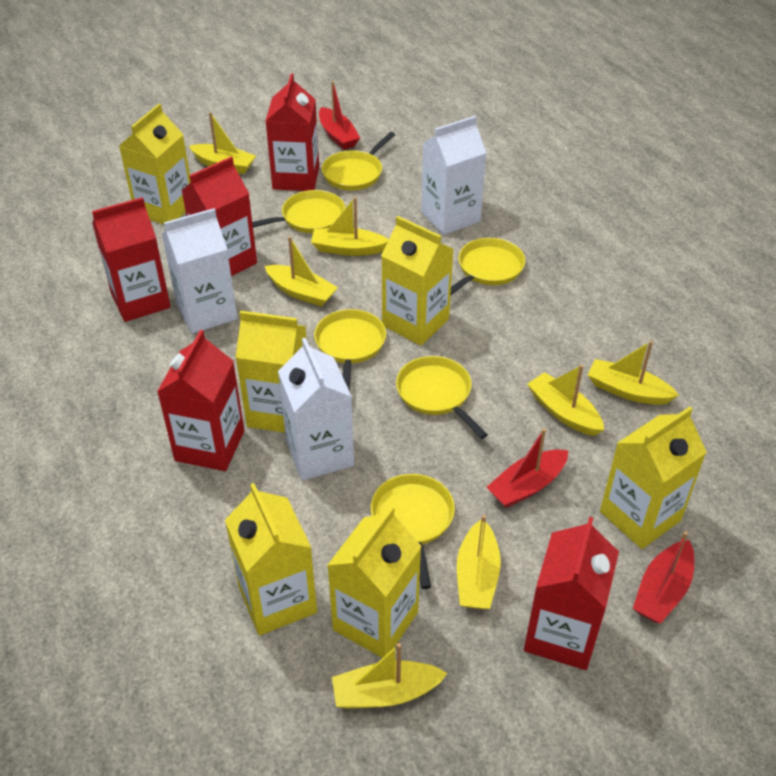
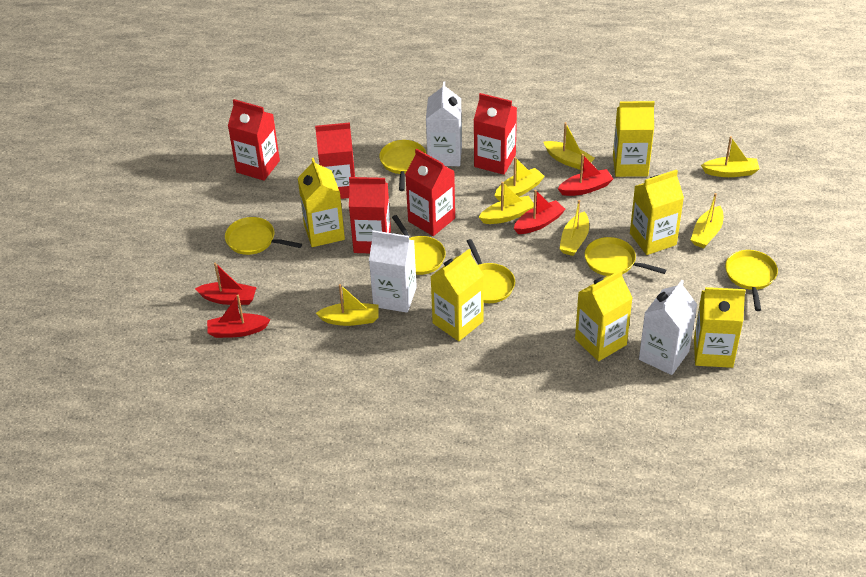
red boat: [319,81,360,150] [486,428,568,508] [633,531,694,623] = 3 -> [195,263,257,305] [207,295,271,338] [514,190,566,234] [558,154,613,196] = 4

